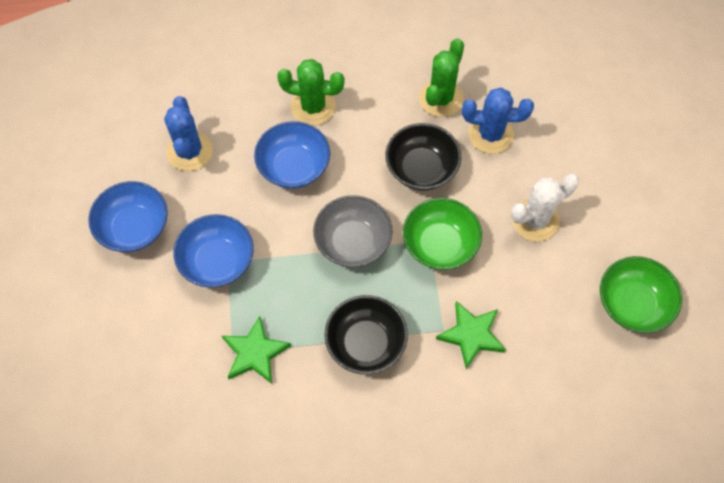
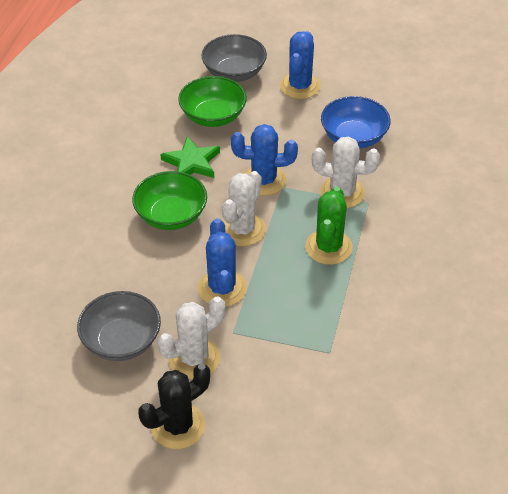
black bowl: [324,295,408,375] [385,123,461,191] = 2 -> none = 0
black cactus: none = 0 -> [138,364,210,449] = 1
blue bowl: [88,181,168,252] [173,214,254,288] [254,121,330,189] = 3 -> [321,96,391,149] = 1
blue cactus: [164,96,213,171] [462,88,534,154] = 2 -> [198,219,247,307] [231,124,298,196] [280,31,321,99] = 3
green cactus: [277,59,345,126] [419,38,464,117] = 2 -> [305,187,353,265] = 1
green star: [222,316,291,384] [436,301,506,369] = 2 -> [160,136,220,178] = 1
grey bowl: [313,195,393,267] = 1 -> [77,291,161,361] [201,34,267,82] = 2
white cactus: [511,174,579,242] = 1 -> [158,296,225,379] [222,171,266,246] [312,136,380,208] = 3

